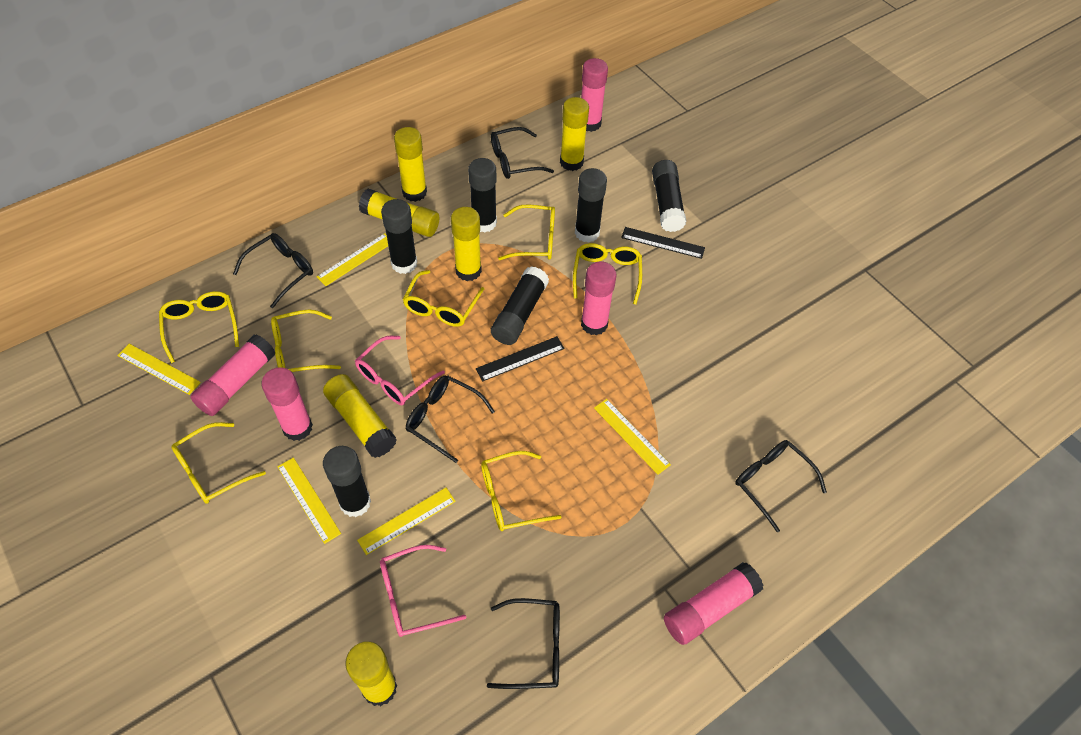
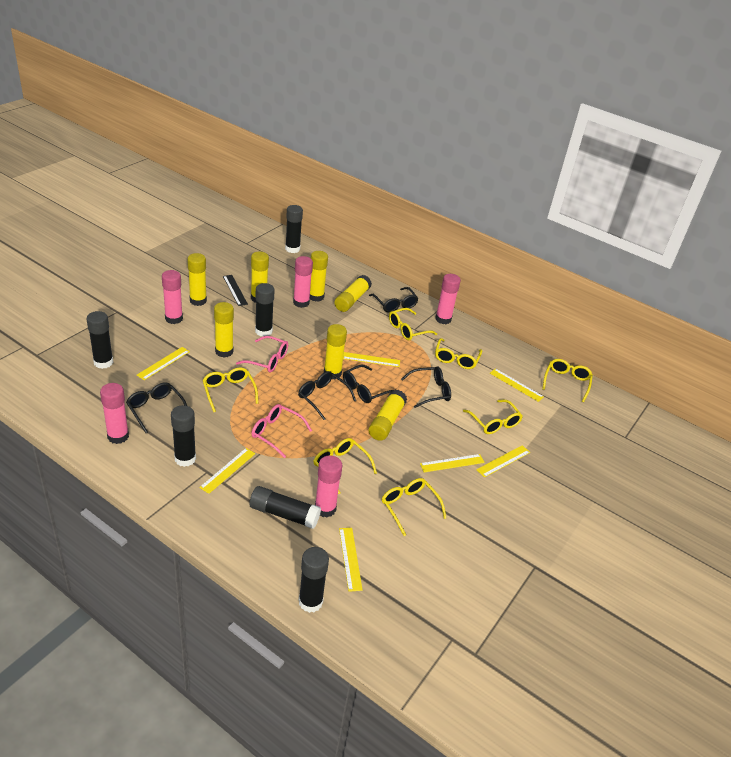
black ruler: [476,336,565,382] [621,227,705,259] = 2 -> [223,275,248,306] = 1
yellow glue stick: [323,374,397,458] [345,641,397,706] [359,189,440,237] [394,127,427,202] [451,207,482,281] [560,97,589,171] = 6 -> [187,253,207,306] [214,302,234,358] [251,252,269,302] [310,251,328,302] [324,324,347,379] [334,275,372,312] [368,390,407,441] = 7
yellow ruler: [117,344,201,395] [277,457,341,544] [317,233,388,286] [357,488,456,555] [594,399,671,475] = 5 -> [137,347,190,380] [199,448,255,494] [339,528,363,592] [343,352,400,367] [420,454,485,472] [476,445,530,478] [490,368,544,402] = 7

